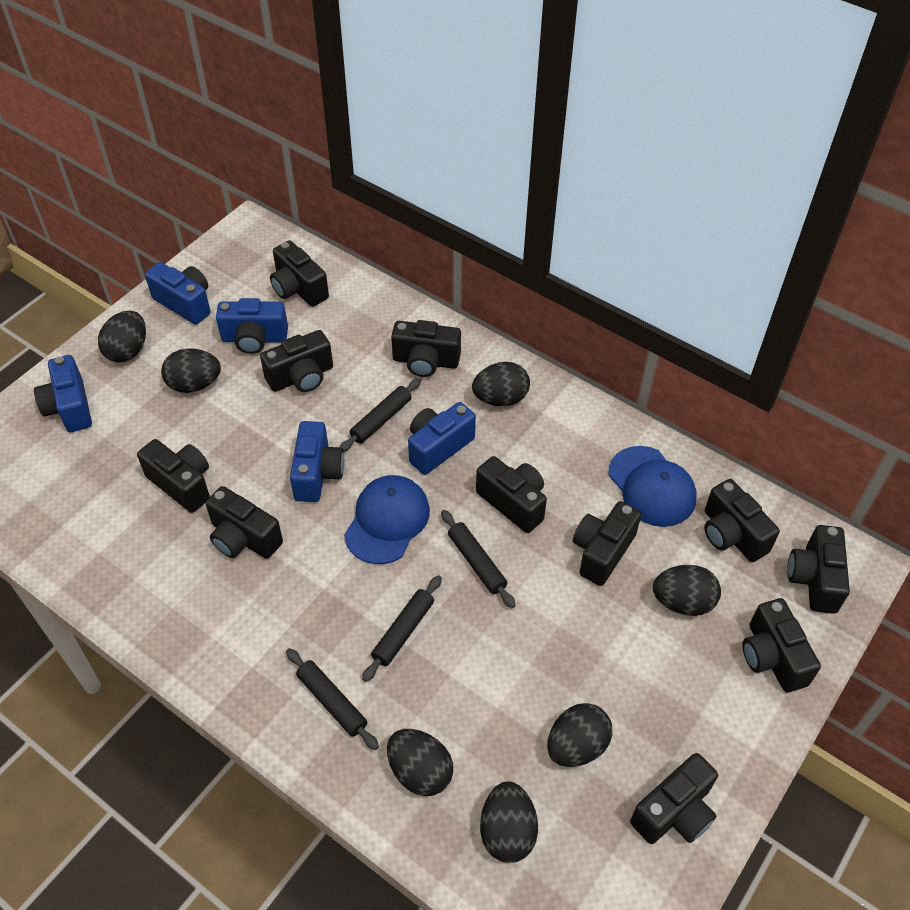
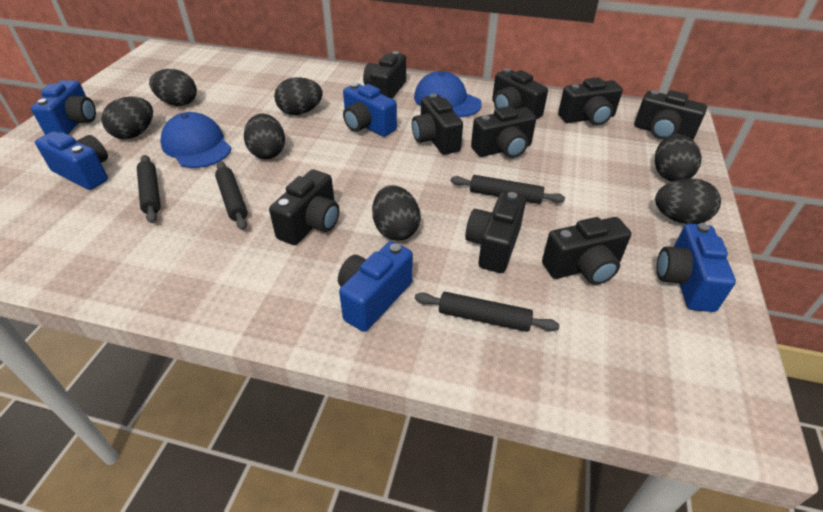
black camera: [137,439,210,513] [206,486,283,559] [260,330,333,392] [270,240,329,307] [391,320,461,377] [476,456,547,533] [573,501,642,586] [630,753,718,844] [704,479,780,562] [742,598,821,693] [787,525,850,614] = 11 -> [269,170,339,245] [363,51,406,99] [412,94,463,155] [465,192,526,273] [471,106,536,158] [492,68,548,119] [542,217,631,285] [558,77,623,126] [634,90,707,140] = 9

